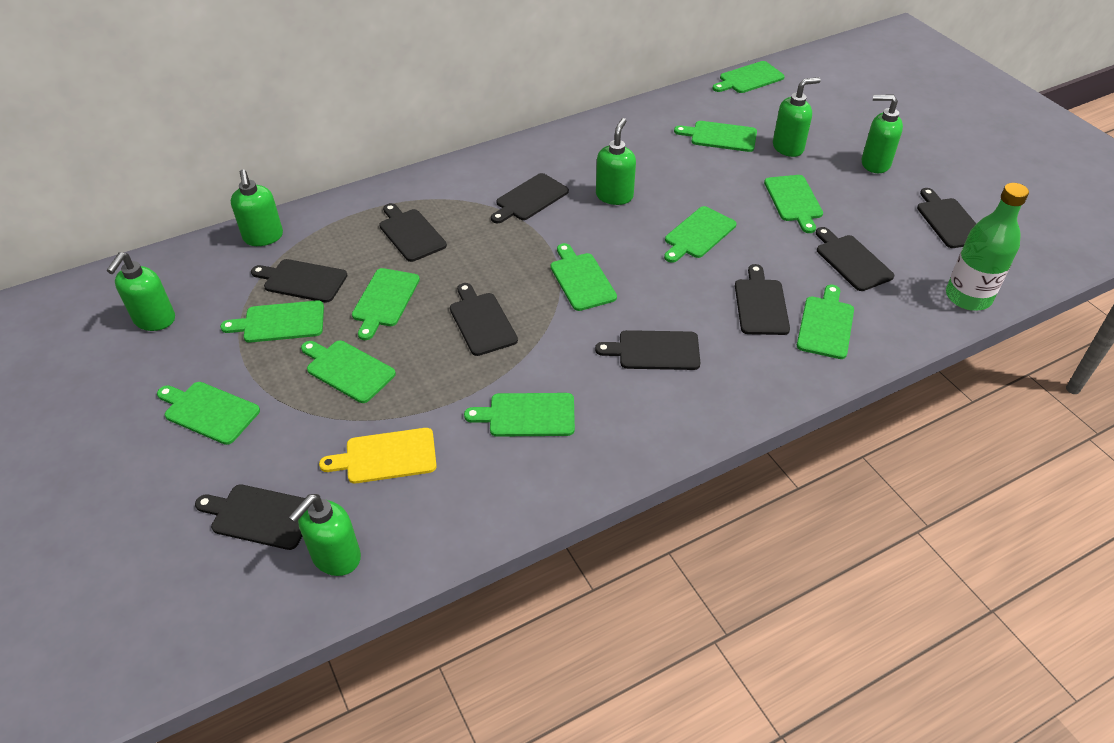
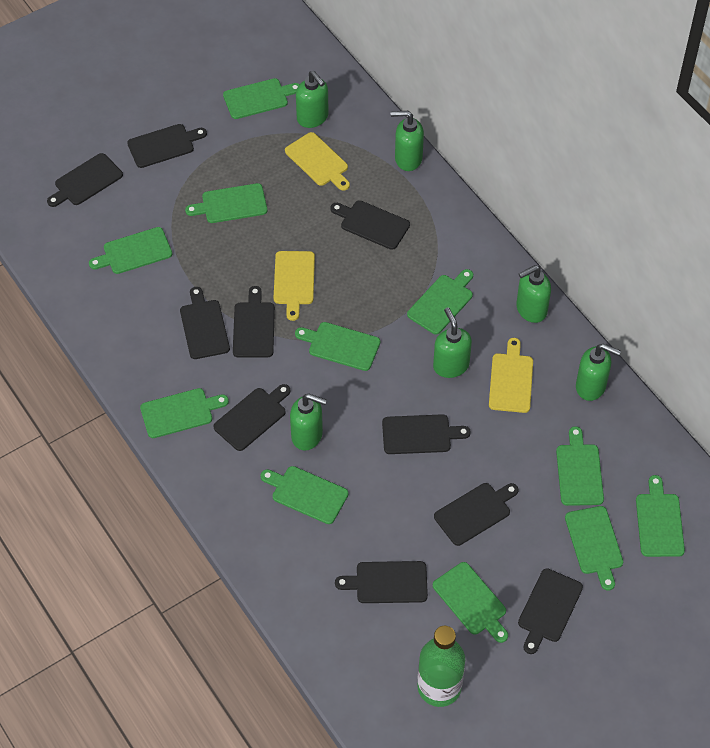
black cutting board: [195,485,305,550] [251,259,348,303] [379,203,447,262] [450,283,518,356] [491,173,569,223] [595,330,700,370] [735,264,790,335] [816,227,894,291] [917,188,976,248] = 9 -> [47,153,123,207] [127,124,207,168] [180,287,230,359] [213,384,291,451] [233,286,275,357] [330,200,410,250] [335,561,428,603] [382,414,471,454] [434,483,519,546] [518,568,583,654] = 10
yellow cutting board: [319,428,437,483] = 1 -> [274,251,315,321] [285,132,350,191] [489,338,533,413] = 3

